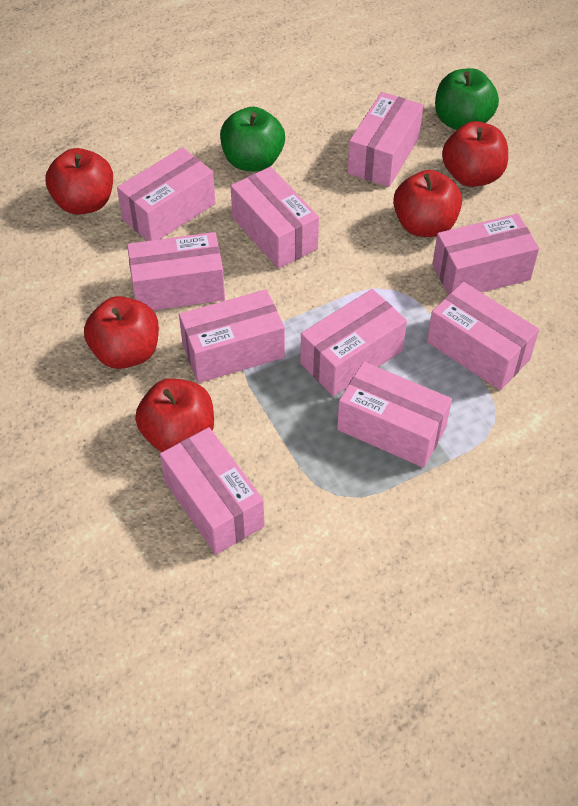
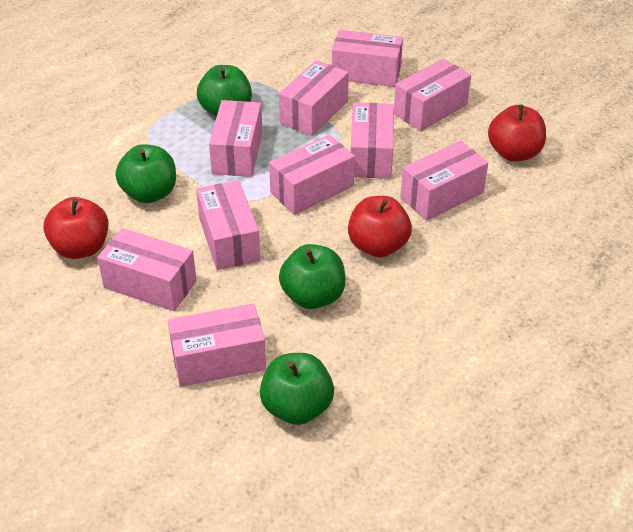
green apple: [220,107,285,171] [435,68,499,130] = 2 -> [115,144,176,203] [197,65,252,117] [260,353,334,425] [279,244,346,309] = 4
red apple: [46,148,113,215] [84,296,159,369] [135,378,214,452] [393,170,462,237] [442,121,508,187] = 5 -> [43,197,109,259] [348,196,412,257] [488,105,546,162] = 3

